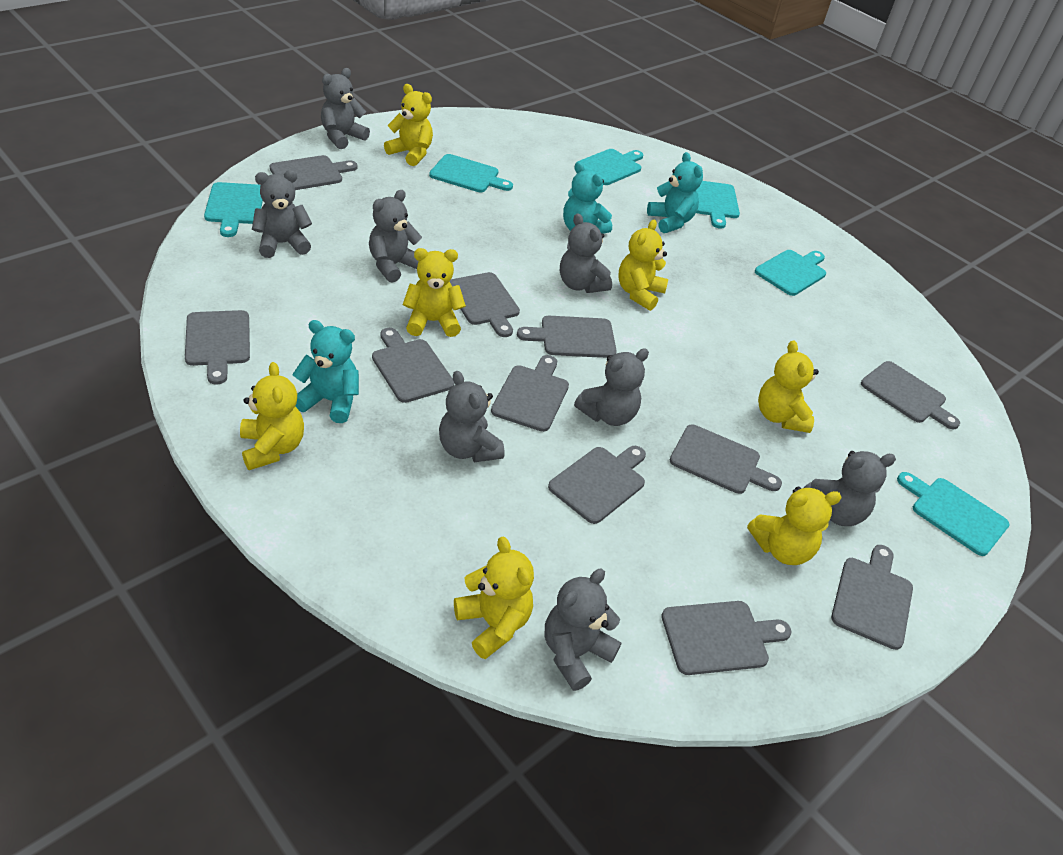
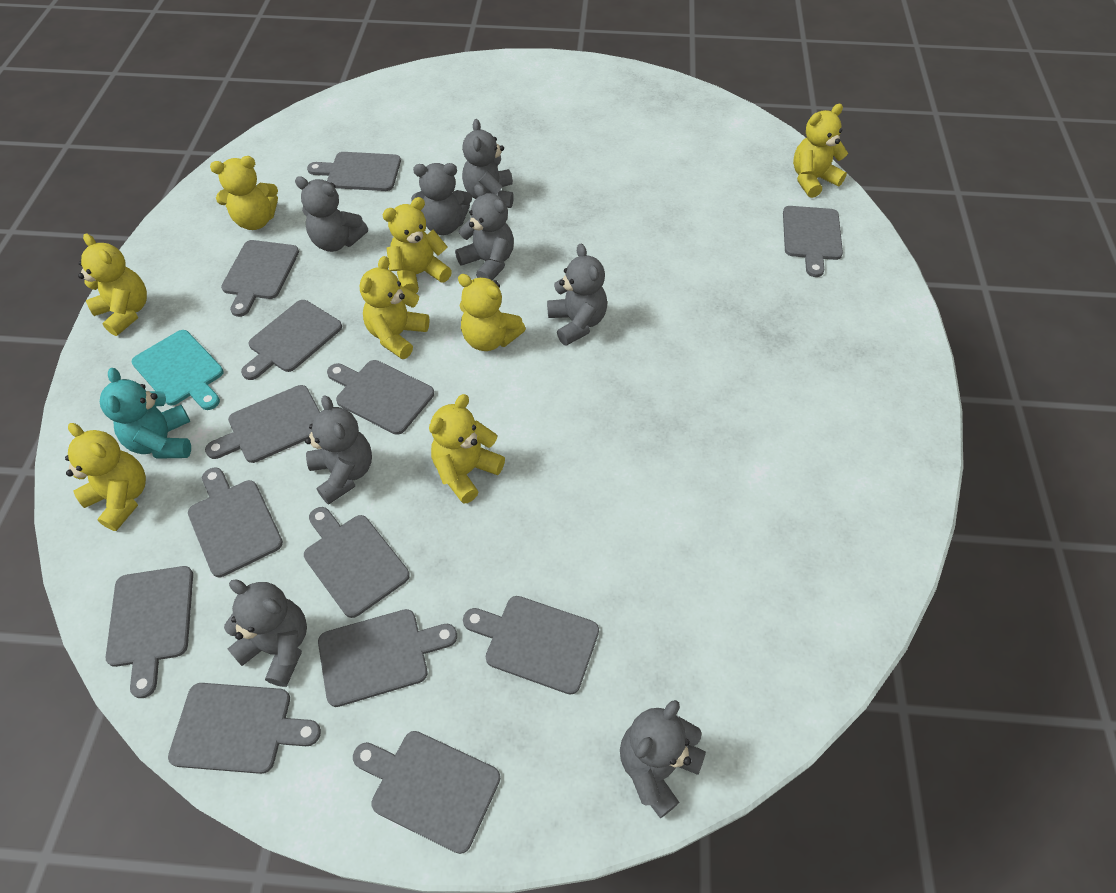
grey cutting board: [185,310,250,385] [270,155,358,190] [372,328,454,403] [449,272,520,337] [491,355,569,432] [517,316,617,358] [548,446,646,524] [661,601,791,675] [670,425,782,494] [831,545,913,650] [861,361,960,429] = 11 -> [106,566,193,698] [168,683,321,774] [188,468,283,577] [205,385,320,463] [221,240,299,317] [241,300,342,380] [304,507,410,618] [307,152,401,191] [318,609,457,707] [327,360,434,435] [353,731,500,854] [463,596,599,695] [783,206,843,277] = 13
turquoise cutting board: [204,182,263,237] [429,154,513,192] [576,149,644,185] [696,181,740,229] [755,250,826,296] [897,472,1010,556] = 6 -> [132,330,224,410] = 1
turquoise teddy bear: [292,320,359,423] [563,162,612,234] [647,152,703,233] = 3 -> [100,368,191,459] = 1
yellow teddy bear: [240,362,304,470] [384,84,433,166] [403,248,466,337] [454,537,534,659] [618,220,668,311] [747,487,842,565] [758,340,819,433] = 7 -> [65,423,146,531] [78,233,147,336] [210,156,278,230] [360,256,430,359] [382,197,452,294] [429,394,505,504] [458,274,526,351] [793,104,848,198] = 8

